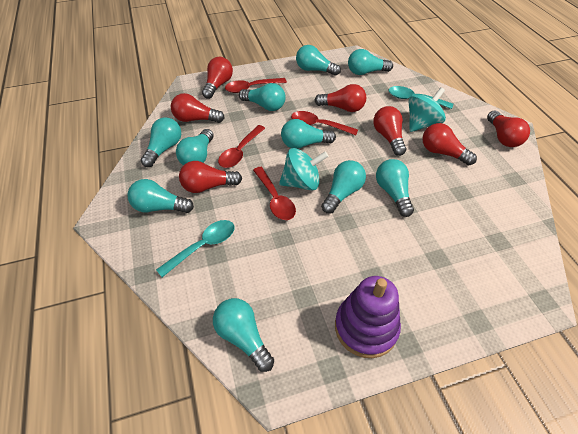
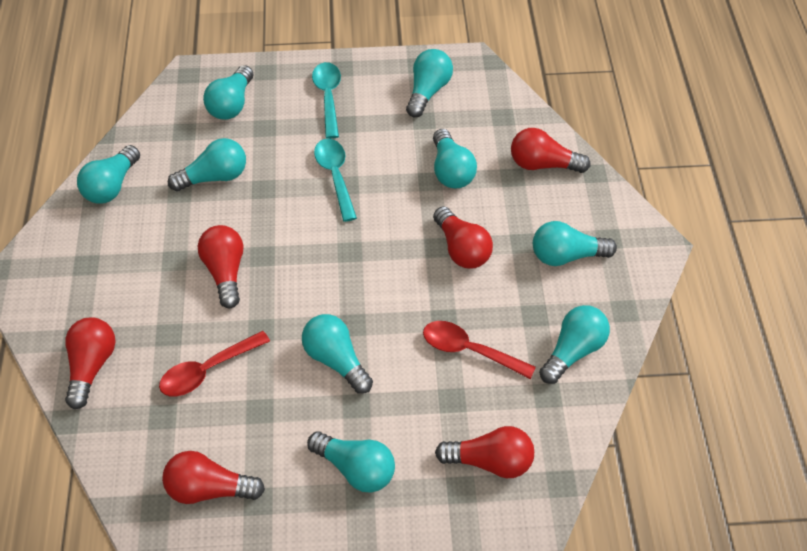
purple stacking toy: [335,276,401,358] = 1 -> none = 0
red light bulb: [171,93,225,123] [179,161,242,193] [202,57,233,99] [314,84,366,112] [373,106,406,156] [422,123,477,165] [487,111,530,147] = 7 -> [65,317,116,409] [162,451,265,504] [198,225,244,308] [433,206,493,269] [435,426,534,478] [511,128,591,173] = 6
red spoon: [218,125,265,168] [225,78,287,93] [253,167,296,220] [291,111,358,135] = 4 -> [159,331,270,396] [423,321,536,379] = 2
turquoise light bulb: [128,179,194,213] [140,117,181,167] [176,129,214,166] [213,298,274,372] [239,83,286,111] [281,119,336,149] [296,45,341,76] [321,160,366,214] [348,49,393,75] [376,159,414,217] = 10 -> [77,145,140,204] [168,138,246,191] [203,65,253,120] [302,314,373,394] [307,432,395,492] [406,49,453,117] [433,129,477,188] [533,221,617,266] [539,305,610,384] = 9
turquoise spinning top: [279,148,329,191] [409,87,446,132] = 2 -> none = 0

